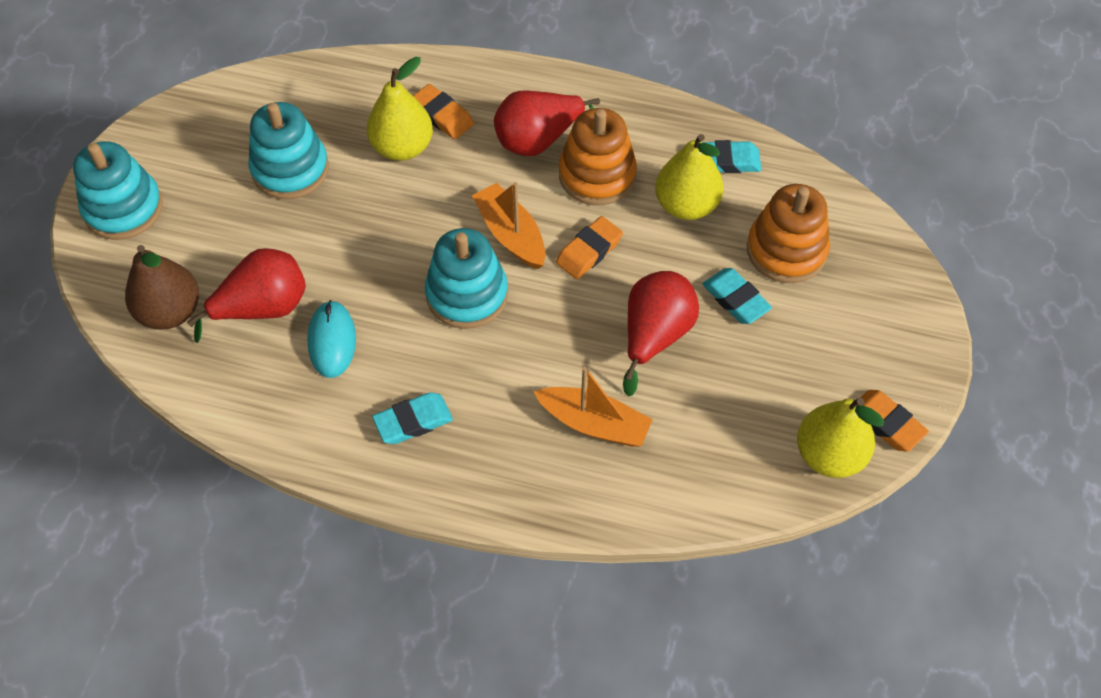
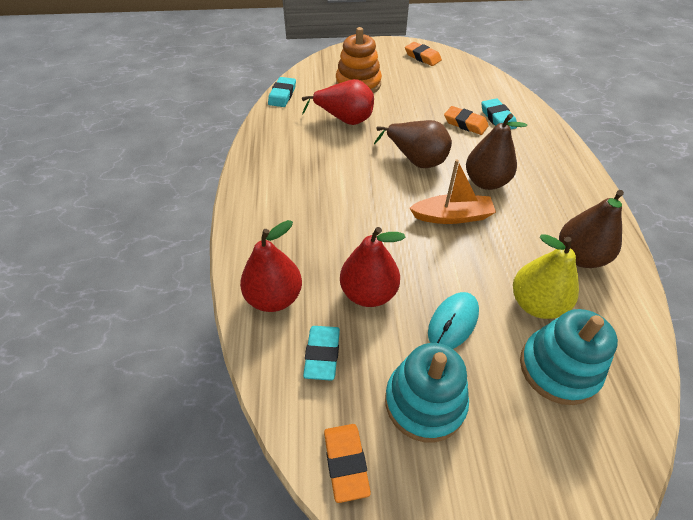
brown pear: [125,245,199,329] = 1 -> [374,120,452,168] [466,113,527,190] [559,190,624,268] = 3
orange boat: [472,182,545,269] [534,367,653,447] = 2 -> [409,159,496,224] = 1
orange stacking toy: [559,108,637,205] [747,184,830,283] = 2 -> [336,27,382,94] = 1
turquoise stacking toy: [73,141,163,240] [249,102,329,199] [425,228,508,329] = 3 -> [385,343,469,442] [520,309,618,405] = 2
yellow pear: [367,57,433,161] [655,134,723,220] [797,398,884,478] = 3 -> [513,234,579,319] = 1

